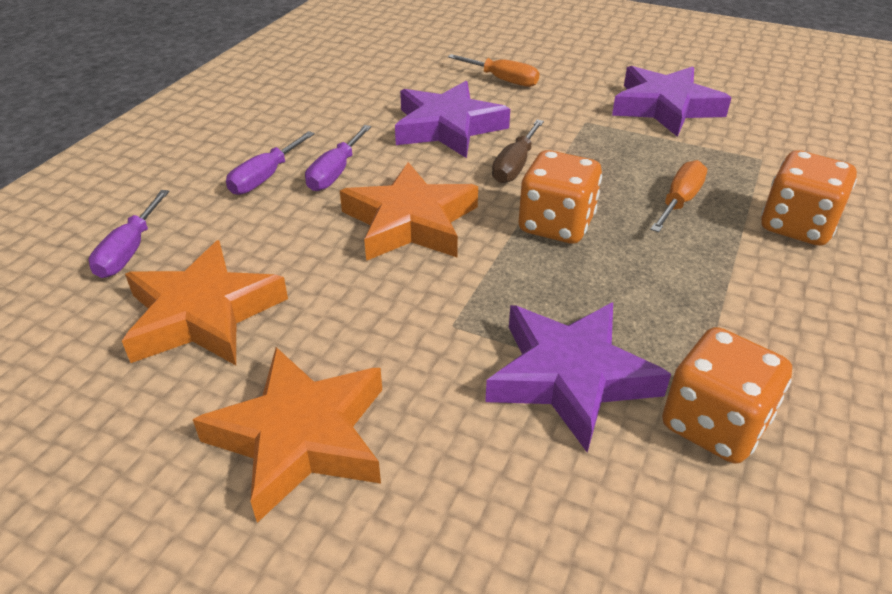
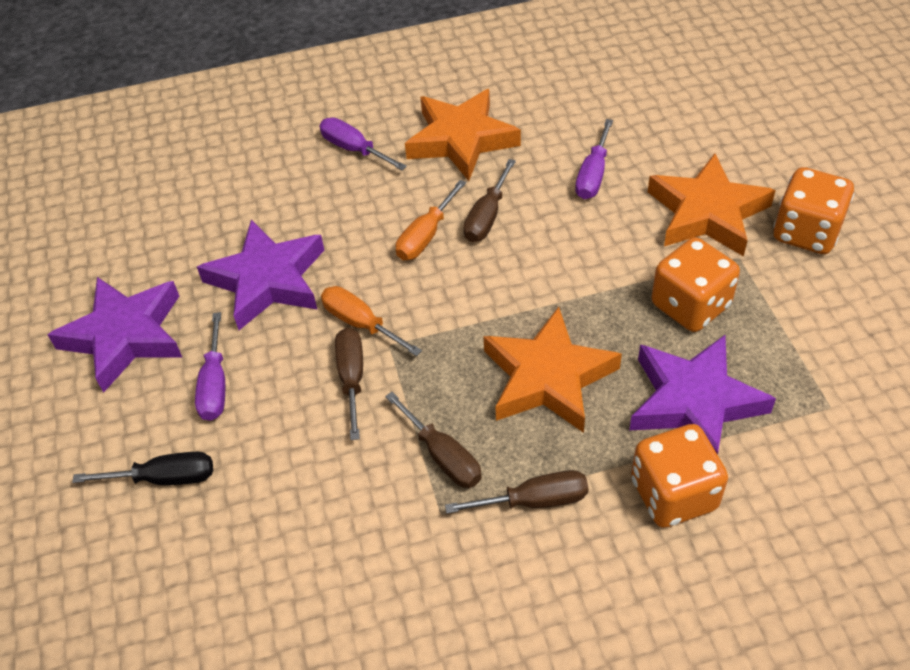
black screwdriver: none = 0 -> [72,452,213,485] = 1
brown screwdriver: [492,119,544,183] = 1 -> [335,328,363,440] [385,392,482,488] [445,470,589,514] [463,159,516,242] = 4

